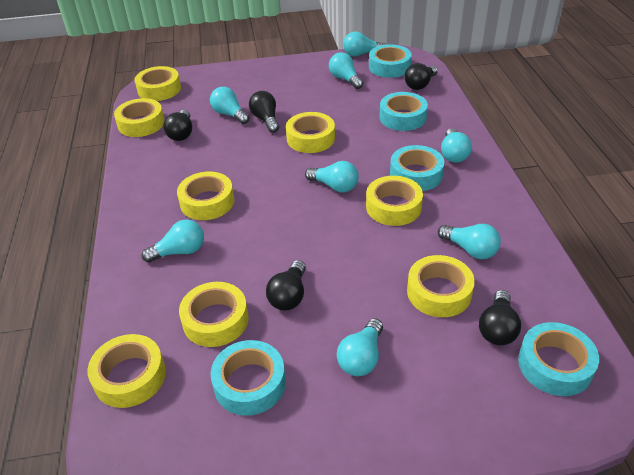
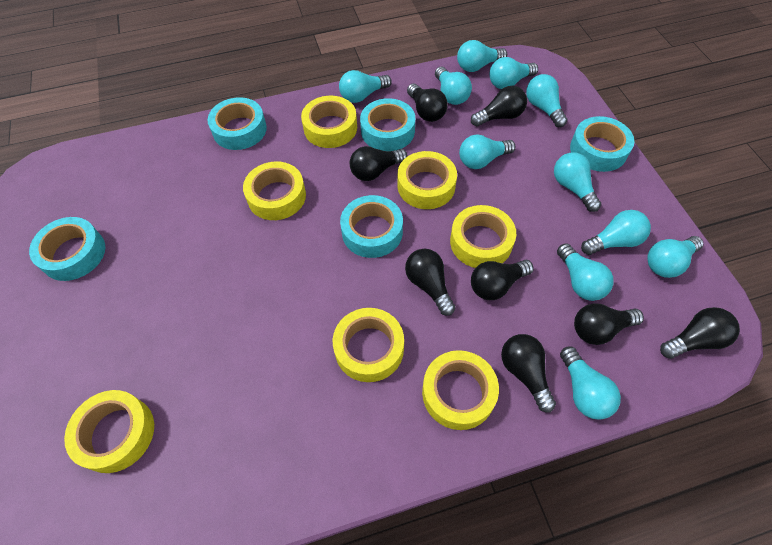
black light bulb: [163,110,192,141] [249,91,279,133] [266,260,306,310] [404,63,438,90] [479,290,521,345] = 5 -> [350,146,408,181] [405,249,456,316] [407,83,448,122] [471,86,527,127] [471,260,534,300] [501,334,556,413] [574,303,644,345] [660,307,740,359] = 8
turquoise light bulb: [142,219,204,263] [210,87,249,124] [305,161,359,193] [329,52,363,89] [337,318,383,376] [343,31,386,57] [438,224,501,259] [441,128,472,163] = 8 -> [339,70,392,103] [435,67,472,105] [457,40,507,72] [459,135,515,169] [489,57,538,89] [526,74,568,127] [554,152,601,212] [557,243,614,301] [560,347,621,420] [581,210,651,255] [647,236,703,278] = 11
yellow tape: [88,334,166,408] [114,98,165,137] [135,66,181,101] [177,172,234,220] [179,282,248,347] [286,112,335,153] [366,176,423,226] [407,255,475,317] = 8 -> [64,390,154,473] [243,162,306,220] [301,96,357,148] [333,308,404,382] [398,151,457,209] [422,350,499,430] [450,205,516,268] = 7

